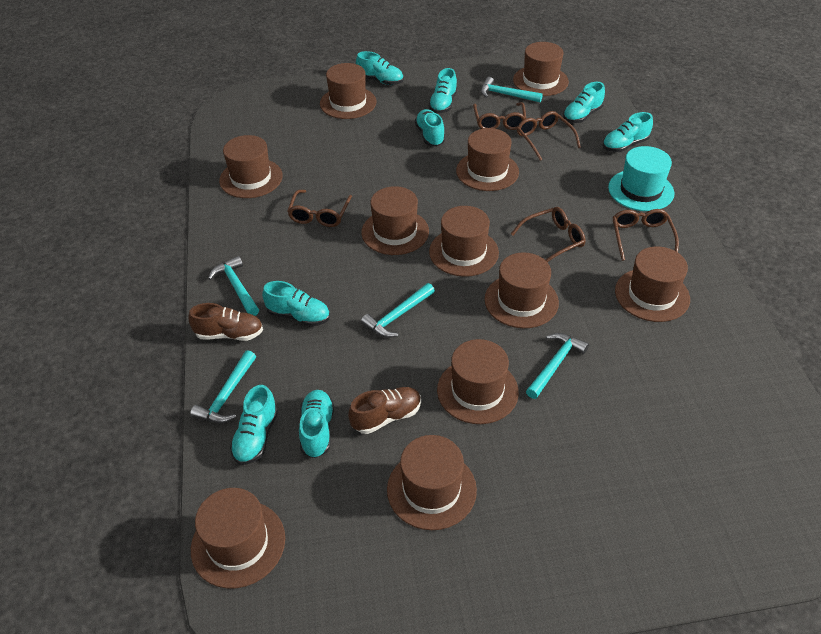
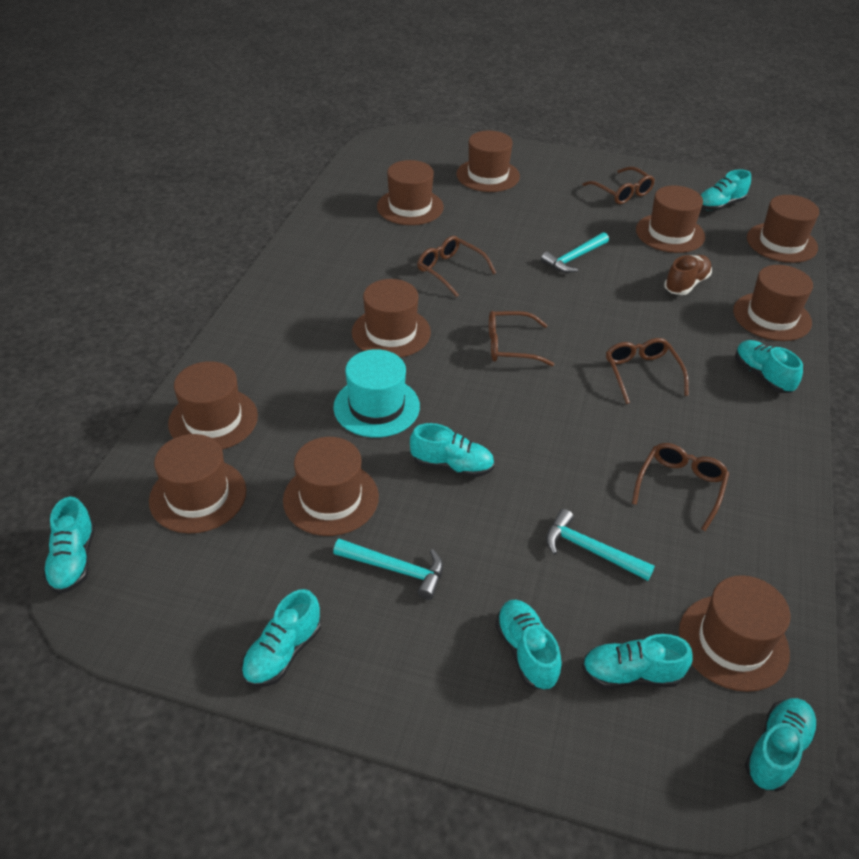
brown hat: [191,488,285,588] [219,135,283,198] [320,63,376,119] [361,186,429,255] [387,435,477,530] [429,206,499,277] [437,339,519,424] [456,128,519,191] [484,252,559,328] [513,42,569,96] [615,247,690,322] = 11 -> [149,434,246,534] [168,361,258,450] [283,437,379,536] [352,279,431,358] [377,160,444,225] [456,131,520,192] [636,186,705,253] [679,575,790,692] [733,265,813,341] [747,195,819,263] = 10
brown shoe: [188,303,263,341] [348,387,421,434] = 2 -> [664,255,712,295] = 1
turquoise hammer: [190,350,256,424] [208,256,259,316] [361,283,435,338] [481,77,543,102] [526,333,589,399] = 5 -> [333,539,443,600] [541,232,609,273] [546,509,655,581] = 3

